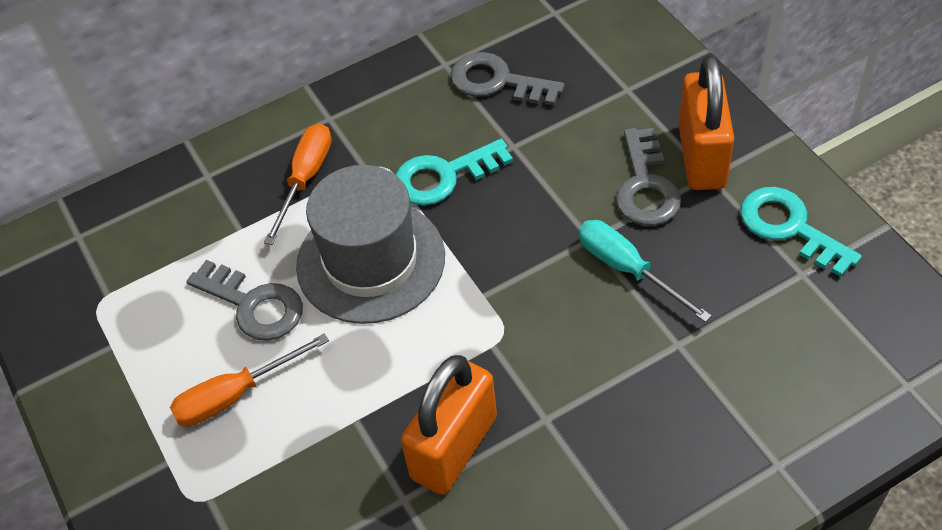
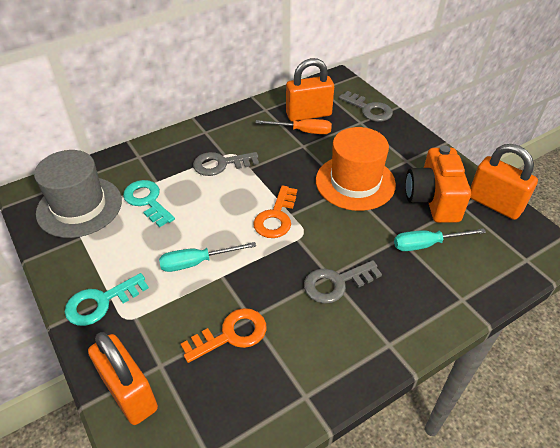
orange camera: none = 0 -> [405,145,471,223] = 1
orange hat: none = 0 -> [316,127,396,211] = 1
orange key: none = 0 -> [181,308,266,363] [253,185,297,238] = 2
orange padlock: [401,355,497,495] [679,55,734,190] = 2 -> [88,332,158,425] [286,58,334,121] [470,144,538,220] = 3
orange screwdriver: [170,333,329,427] [264,123,332,245] = 2 -> [255,119,332,134] = 1
turquoise screwdriver: [578,220,712,322] = 1 -> [159,242,256,272] [394,228,486,251] = 2

